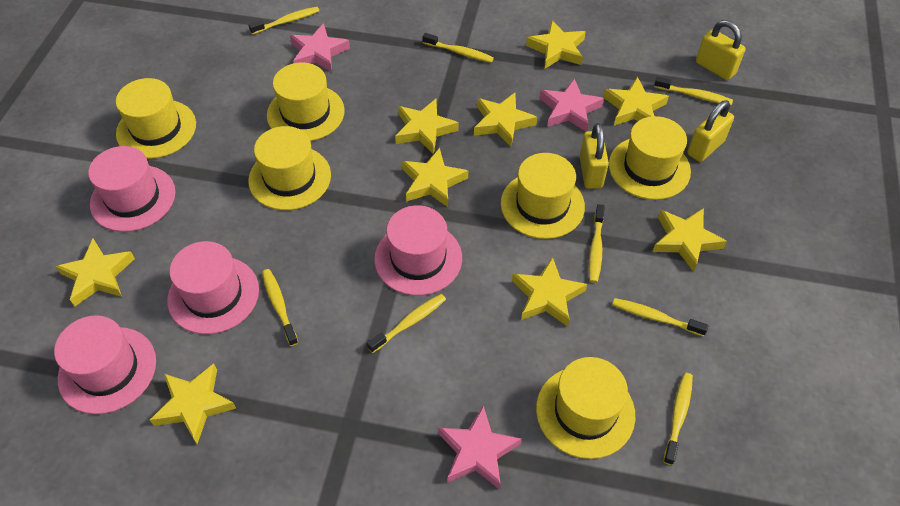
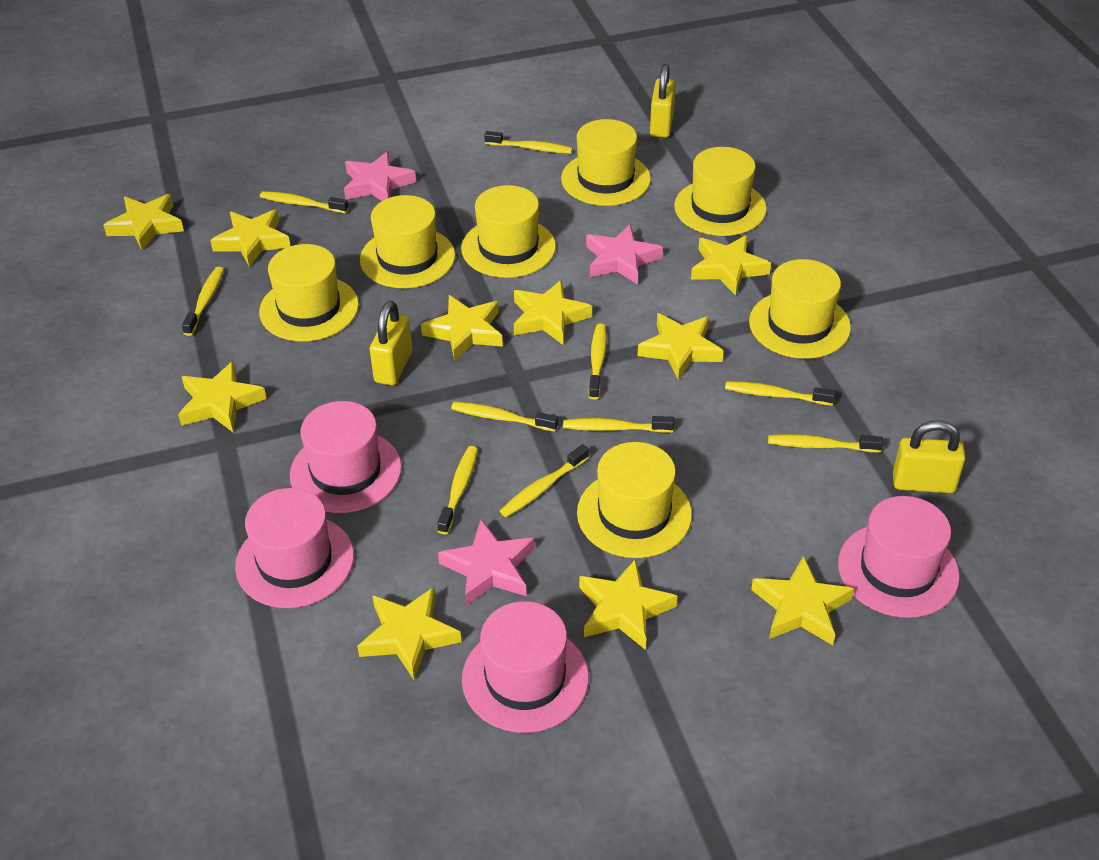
yellow hat: [116,78,196,159] [248,126,331,210] [267,63,345,141] [501,153,585,239] [536,357,635,459] [609,116,691,200] = 6 -> [259,244,359,341] [360,195,455,288] [461,185,556,278] [561,119,651,206] [577,442,692,558] [674,147,767,236] [749,259,851,359] = 7
yellow star: [55,239,135,306] [150,364,236,444] [395,99,459,154] [402,148,468,207] [474,93,537,147] [512,257,587,327] [526,20,586,69] [603,77,669,125] [653,208,727,272] = 9 -> [103,194,184,251] [178,361,267,432] [210,209,290,267] [357,587,461,680] [421,295,503,361] [514,280,592,345] [579,559,677,650] [638,313,724,380] [691,235,771,296] [751,556,854,645] = 10
yellow toothbrush: [248,7,319,35] [262,269,298,346] [367,294,446,353] [422,33,494,63] [589,204,605,283] [612,298,708,336] [654,76,733,105] [663,373,693,465] = 8 -> [182,267,224,336] [260,191,348,213] [437,446,478,534] [451,402,558,432] [484,131,573,154] [500,444,589,517] [563,416,674,433] [588,324,607,400] [725,381,836,406] [768,434,883,453] = 10

